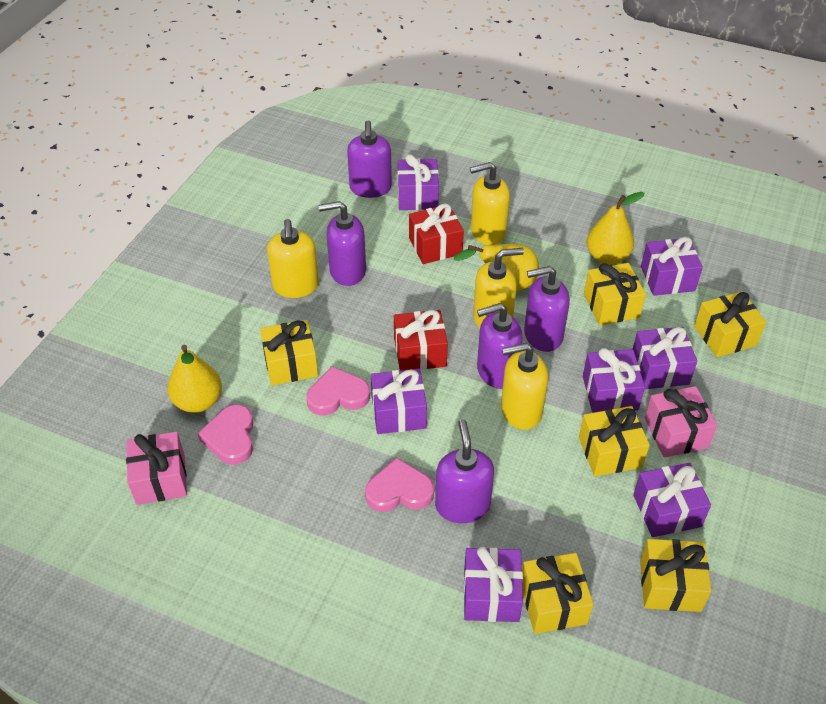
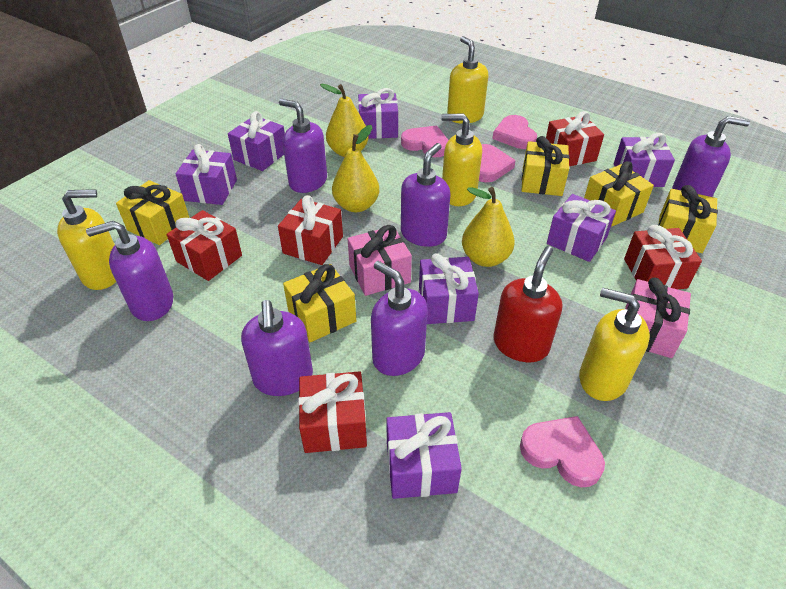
pink heart: [197,405,254,465] [306,366,370,415] [365,457,434,512] = 3 -> [401,126,449,157] [479,144,516,182] [492,115,537,149] [520,416,605,487] = 4
purple soap dispenser: [318,201,366,286] [347,121,392,198] [435,419,494,523] [477,303,523,389] [524,266,570,352] = 5 -> [86,221,173,321] [241,300,313,396] [279,99,327,193] [371,261,428,376] [401,143,450,247] [672,116,750,197] = 6
red gift: [394,310,448,371] [409,204,464,264] = 2 -> [167,210,242,281] [278,195,343,265] [298,371,367,453] [546,111,604,166] [624,225,702,289] = 5
red soap dispenser: none = 0 -> [493,246,562,362] = 1
yellow gift: [260,320,318,385] [522,553,593,634] [579,406,650,476] [584,263,646,325] [640,539,711,612] [694,291,766,357] = 6 -> [116,180,189,245] [283,264,356,342] [521,136,570,196] [584,161,654,226] [658,185,718,253] = 5

